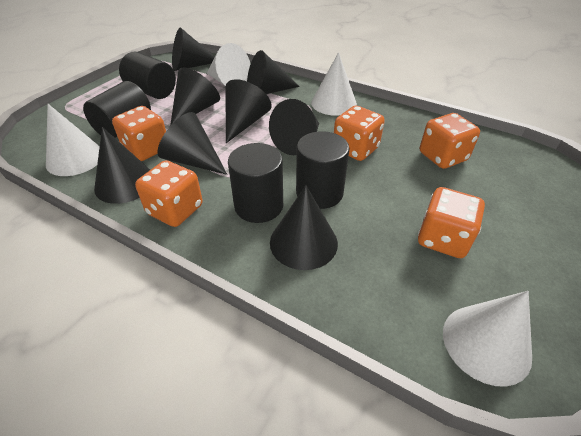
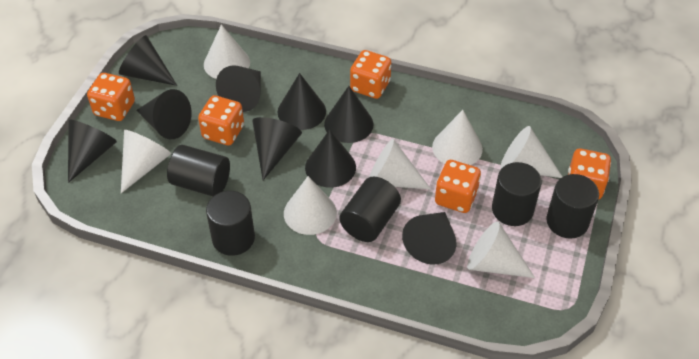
black cone: [94,127,150,204] [157,112,227,175] [170,68,220,126] [172,28,215,71] [225,79,272,143] [247,50,300,94] [269,99,319,155] [270,185,338,270] = 8 -> [68,120,117,183] [119,35,177,86] [136,89,192,139] [216,65,261,112] [252,117,302,180] [278,73,326,130] [305,129,356,188] [324,86,373,143] [402,212,456,265] = 9
black cylinder: [83,81,151,138] [119,52,176,99] [228,143,283,223] [296,131,350,209] = 4 -> [167,145,230,196] [206,191,255,256] [339,177,401,242] [492,162,542,226] [546,174,599,238] = 5
white cone: [46,104,100,176] [207,43,251,86] [311,52,357,116] [443,291,532,387] = 4 -> [121,130,171,193] [204,24,250,79] [284,176,337,235] [369,139,431,189] [432,110,483,165] [467,222,535,278] [500,126,562,178] = 7

